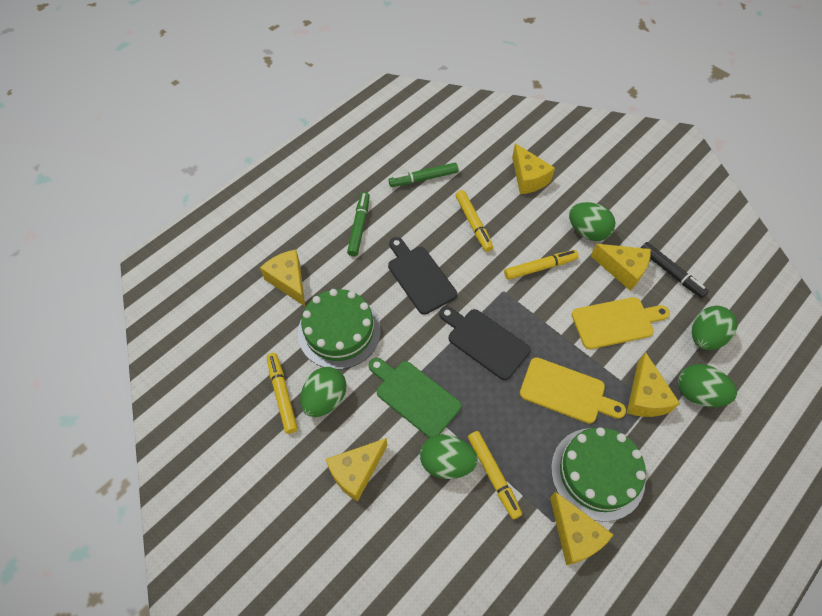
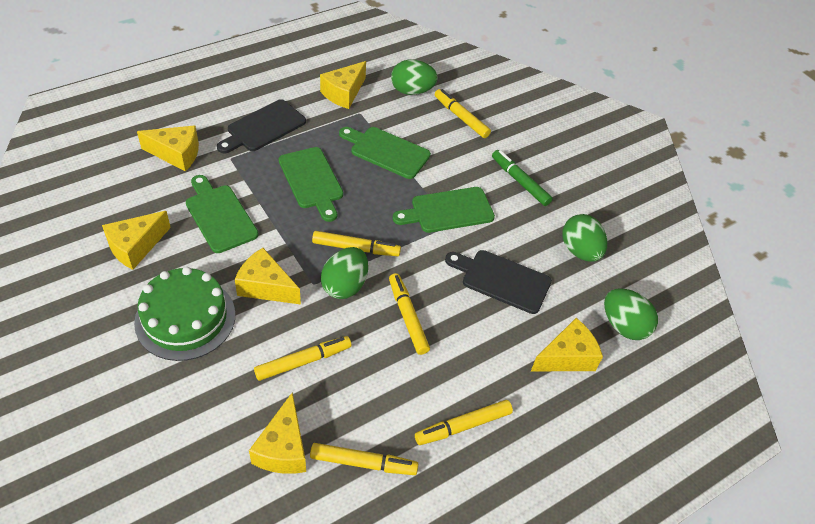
black marker: [641,242,709,298] = 1 -> none = 0
green cake: [298,289,381,369] [551,427,646,522] = 2 -> [134,267,235,361] = 1
green cutting board: [368,358,461,438] = 1 -> [186,175,259,253] [279,147,343,222] [339,127,431,179] [393,187,495,233] = 4
green egg: [300,367,346,417] [420,434,478,479] [569,202,615,241] [678,364,737,407] [692,306,737,350] = 5 -> [321,247,368,299] [391,60,438,95] [562,214,607,262] [604,289,658,340] = 4
green marker: [347,192,370,256] [389,163,458,187] = 2 -> [492,150,553,206] = 1
yellow cutting board: [520,357,626,424] [572,297,670,349] = 2 -> none = 0
yellow marker: [267,353,298,434] [456,190,493,252] [468,431,522,519] [504,250,579,280] = 4 -> [254,336,351,381] [310,443,418,475] [312,231,401,256] [389,273,430,355] [415,400,513,445] [435,89,491,138] = 6

